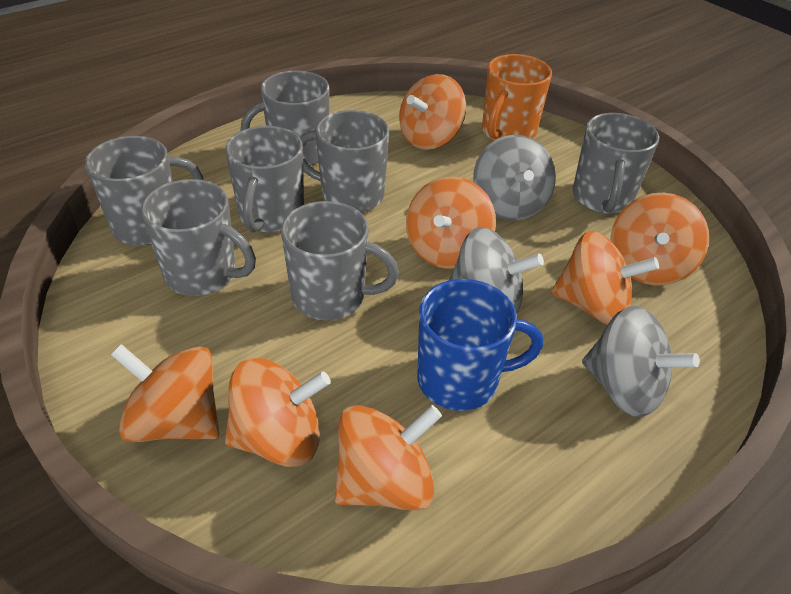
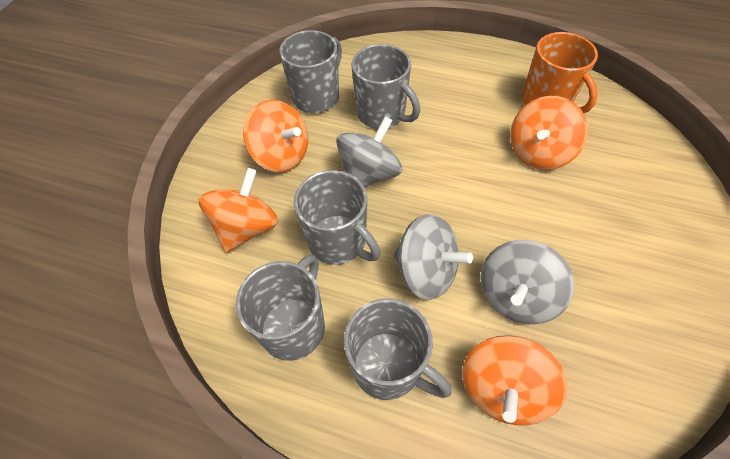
blue mug: [417,279,543,411] = 1 -> none = 0
grey mug: [85,136,203,246] [141,179,256,296] [225,126,304,233] [241,70,329,166] [281,201,399,320] [300,110,389,213] [573,113,659,214] = 7 -> [236,255,325,361] [279,30,342,113] [294,170,380,265] [344,298,452,400] [352,44,420,129] = 5
orange spinning top: [111,344,219,442] [225,358,331,467] [335,405,442,511] [399,74,466,150] [406,176,496,269] [551,231,659,325] [610,192,709,285] = 7 -> [198,168,278,253] [243,100,308,173] [462,335,568,425] [510,96,588,170] = 4

